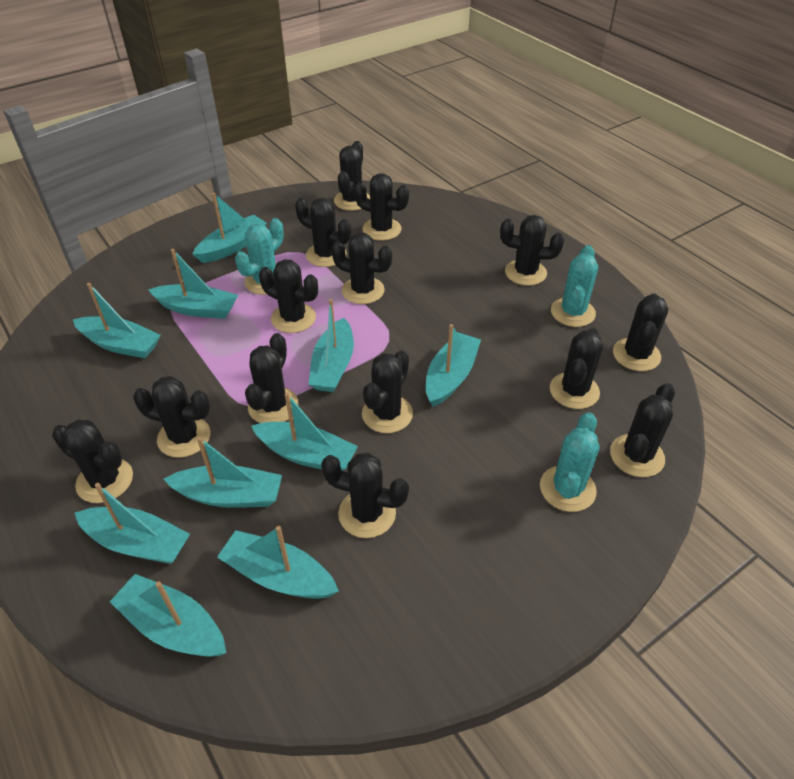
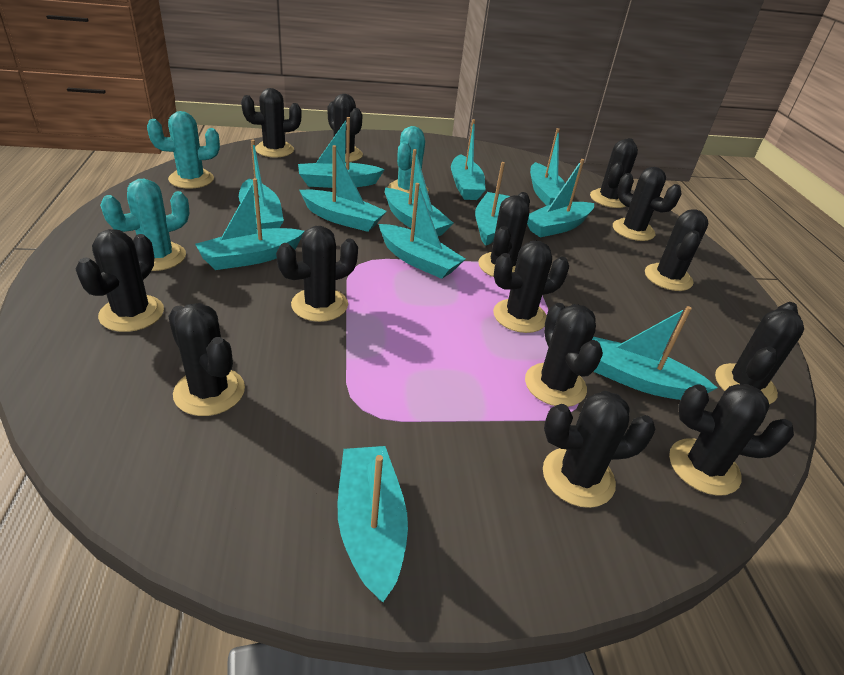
turquoise boat: [73,283,161,358] [75,483,190,564] [110,574,226,657] [148,249,238,319] [164,437,282,508] [192,193,267,263] [217,526,339,599] [251,393,358,471] [309,299,354,392] [426,324,481,407] = 10 -> [195,178,305,270] [239,140,284,229] [298,117,385,188] [299,145,387,232] [338,446,408,602] [379,183,465,279] [385,149,453,236] [451,119,486,200] [475,162,510,246] [527,159,594,237] [530,128,565,206] [592,306,717,400] = 12

